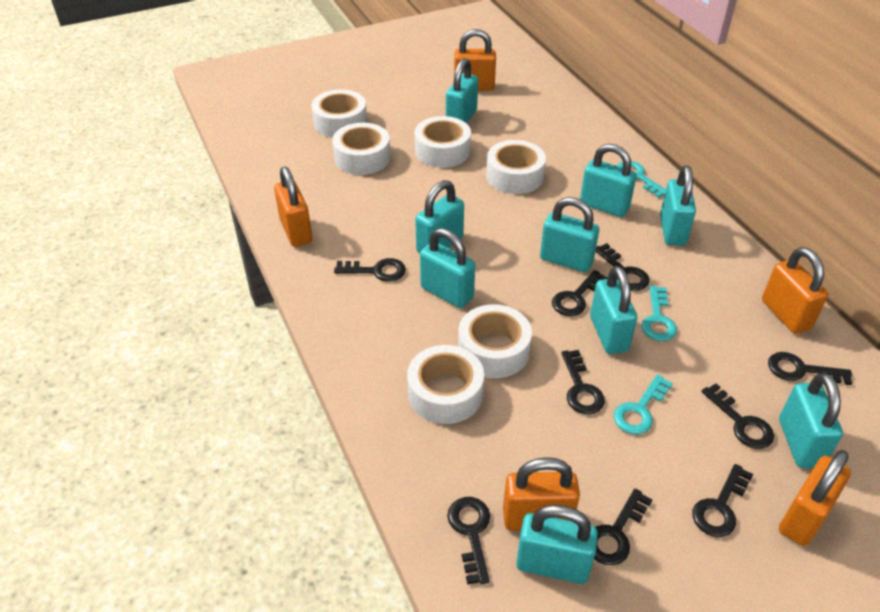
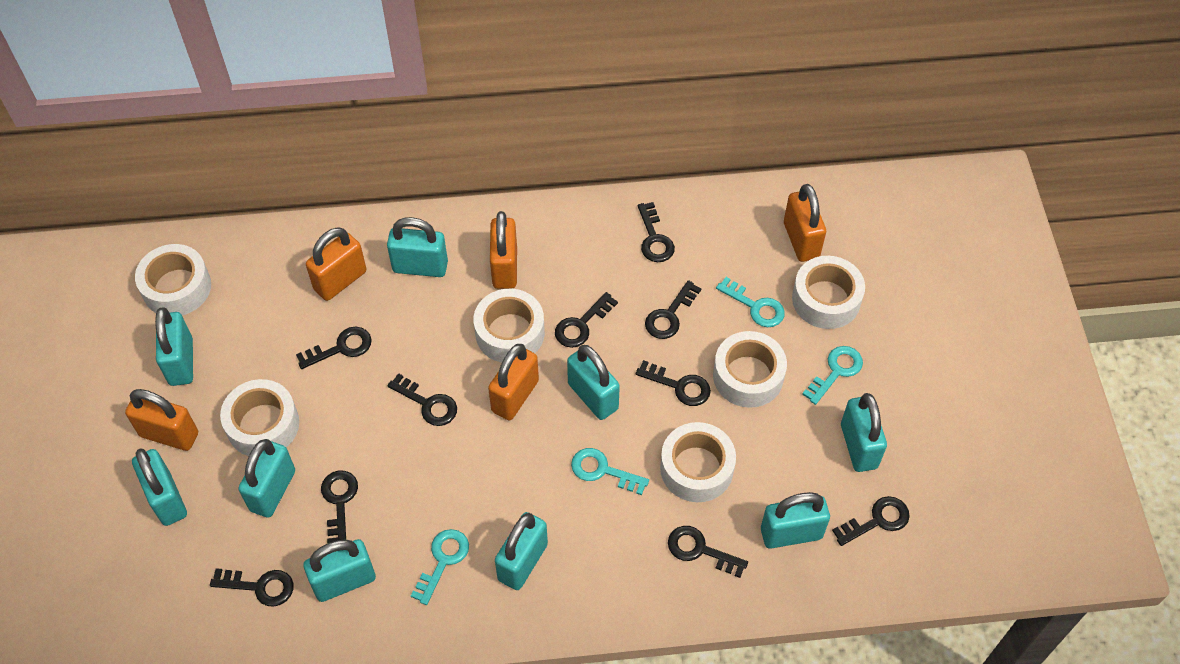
black key: [334,258,406,282] [447,497,490,585] [552,270,608,316] [561,350,605,414] [594,489,653,565] [596,243,650,291] [692,464,753,537] [702,383,774,449] [768,352,852,385] = 9 -> [210,568,294,607] [296,327,372,369] [321,470,358,544] [387,373,457,426] [555,292,618,348] [636,360,711,406] [638,202,675,262] [645,280,701,339] [668,526,748,578] [832,496,910,546] = 10
turquoise key: [613,374,673,434] [617,161,666,198] [641,286,677,341] = 3 -> [411,529,469,605] [571,448,649,495] [716,277,785,327] [802,346,863,405] = 4

